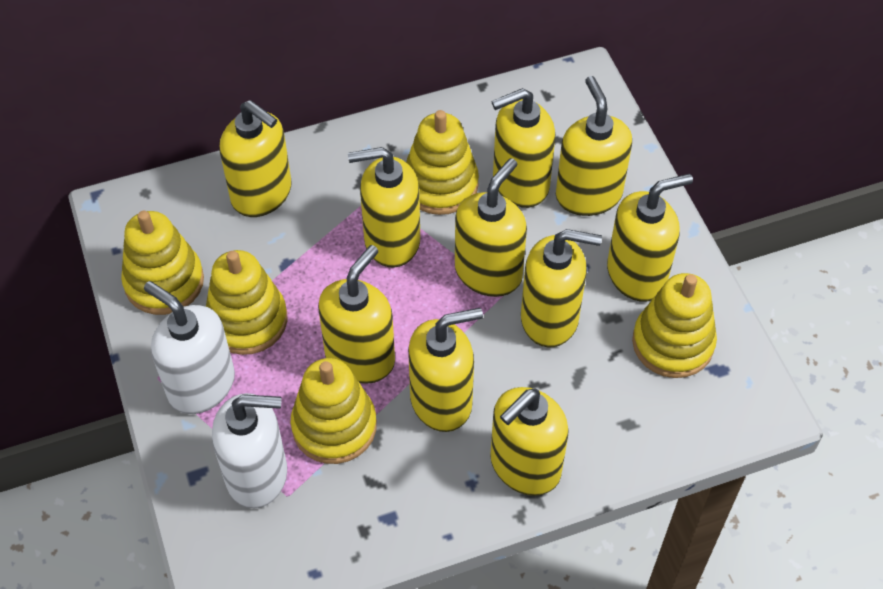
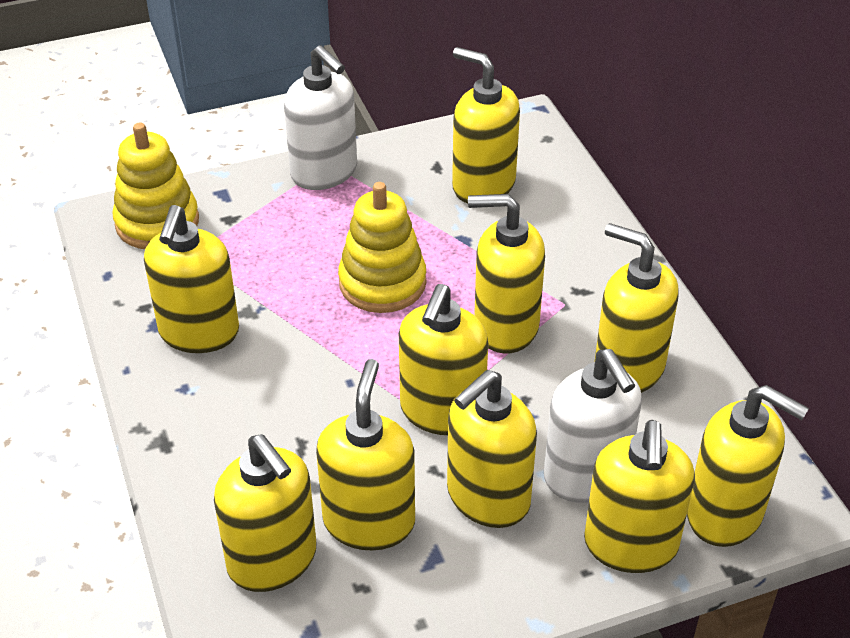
yellow stacking toy: [121,211,204,315] [206,250,287,355] [291,358,377,464] [406,110,479,215] [632,273,717,378] = 5 -> [113,122,199,249] [338,182,426,313] = 2

